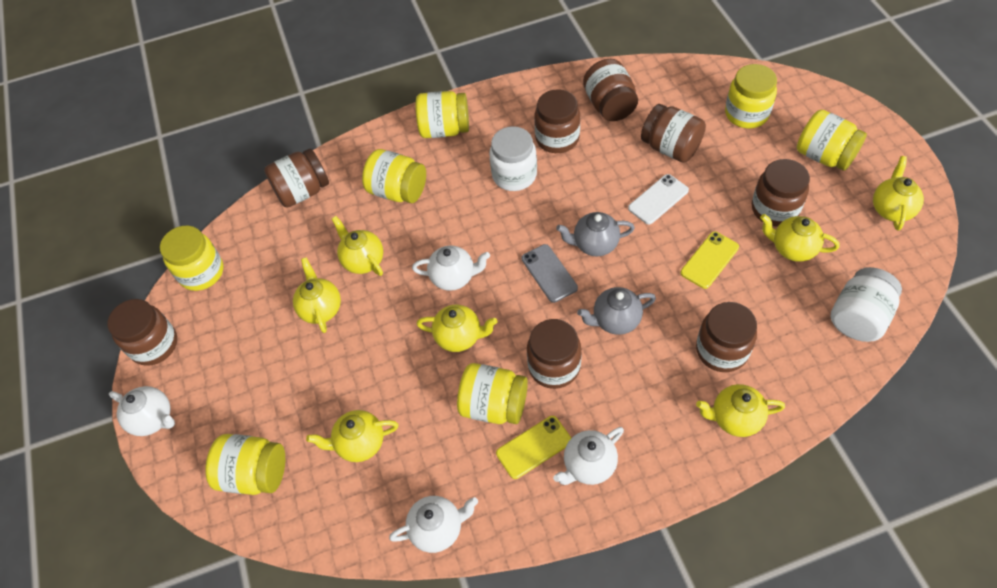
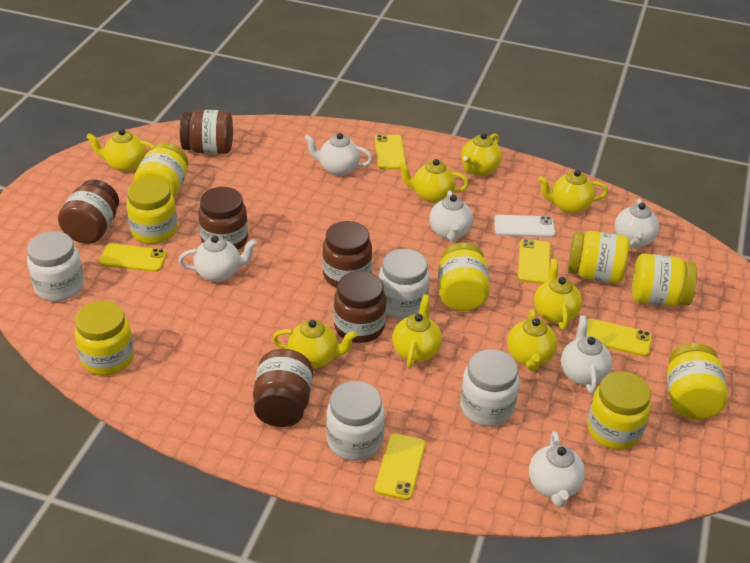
brown jar: [107,299,177,366] [264,148,329,207] [527,319,582,389] [534,89,580,153] [583,59,638,121] [641,104,706,163] [696,302,757,372] [752,159,810,226] = 8 -> [58,179,119,244] [180,110,233,154] [198,187,248,250] [253,349,313,427] [322,221,372,288] [334,271,386,343] = 6
grey phone: [521,244,578,303] = 1 -> none = 0
grey teapot: [556,212,635,256] [577,287,656,335] = 2 -> none = 0
white jar: [489,126,537,191] [830,267,902,342] = 2 -> [27,231,84,301] [326,381,385,461] [379,249,430,319] [460,349,519,426] = 4
white teapot: [109,386,175,436] [389,496,478,553] [412,245,490,291] [553,427,624,485] = 4 -> [178,235,257,282] [304,133,373,176] [429,190,473,242] [529,431,585,507] [561,316,612,393] [614,199,659,249] = 6
yellow jar: [160,226,223,291] [205,434,285,495] [362,149,426,203] [416,91,469,138] [457,363,528,424] [725,64,777,129] [797,110,867,171] = 7 -> [74,301,134,376] [126,178,178,244] [133,142,188,198] [438,242,490,311] [568,231,629,284] [587,371,651,450] [632,253,697,307] [667,343,728,419] = 8
yellow phone: [496,416,571,479] [680,231,739,289] = 2 -> [99,244,167,272] [375,135,406,170] [375,434,426,500] [518,239,551,284] [587,318,652,357] = 5
yellow teapot: [293,257,341,333] [306,410,398,462] [332,216,383,276] [416,305,498,352] [696,384,785,437] [760,214,839,262] [873,156,924,230] = 7 -> [86,129,154,172] [272,320,357,368] [392,294,442,369] [398,159,469,203] [461,133,502,176] [507,309,557,371] [534,259,582,330] [538,170,608,214] = 8

